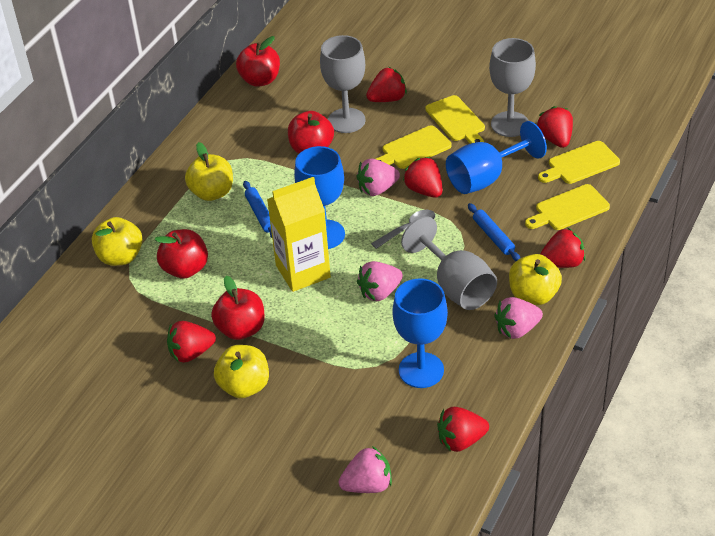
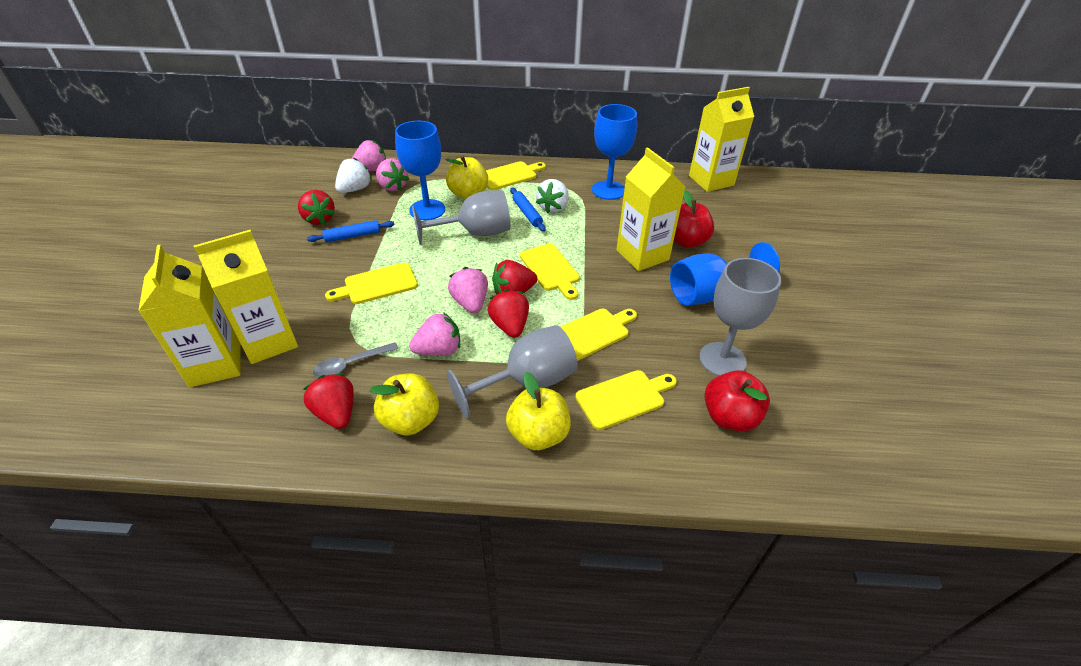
red apple: [155,229,208,279] [211,276,265,340] [236,36,280,87] [288,111,334,154] = 4 -> [674,190,714,248] [704,370,770,432] = 2
red strawberry: [167,321,216,362] [366,67,407,102] [403,157,442,198] [437,407,489,452] [537,106,573,148] [540,228,585,268] = 6 -> [298,190,335,225] [303,373,354,429] [488,289,529,338] [492,260,537,295] = 4
white strawberry: none = 0 -> [335,157,372,193] [536,179,569,213] = 2
yellow apple: [92,217,143,266] [185,142,233,201] [214,345,269,398] [509,254,562,305] = 4 -> [370,373,439,436] [446,156,488,199] [506,372,571,450] = 3
yellow carton: [267,177,331,292] = 1 -> [138,245,241,388] [194,230,298,364] [616,147,686,271] [689,87,754,192] = 4
yellow cutting board: [376,125,452,169] [425,95,485,144] [525,184,610,230] [538,141,620,184] = 4 -> [325,263,418,304] [486,161,546,190] [520,244,580,300] [561,309,637,361] [575,370,677,430] = 5

